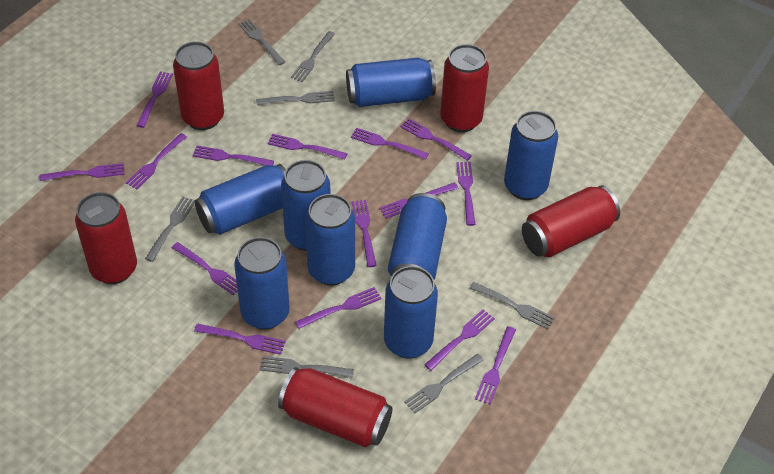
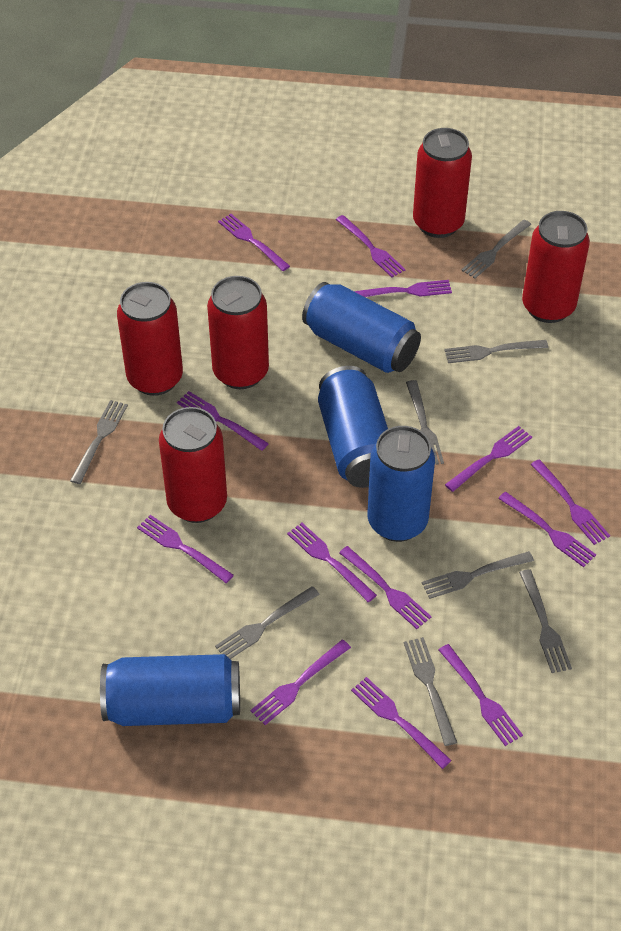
blue can: [195,164,286,235] [234,237,290,330] [281,160,331,251] [305,194,355,286] [346,57,436,107] [384,266,438,359] [388,193,447,279] [504,111,558,200] = 8 -> [100,654,240,726] [302,282,421,373] [318,366,388,488] [367,426,435,542] = 4
grey fork: [145,197,195,262] [238,19,285,65] [256,91,335,105] [260,356,354,378] [291,31,335,82] [404,354,484,413] [470,282,555,329] = 7 -> [70,400,128,484] [215,586,320,659] [404,637,457,746] [406,380,444,465] [422,551,534,599] [444,340,548,363] [461,220,531,279] [519,569,572,673] = 8
purple fork: [39,163,124,181] [126,133,187,189] [136,72,173,128] [172,242,238,295] [193,145,274,165] [194,324,286,355] [267,134,348,159] [295,287,381,329] [351,128,429,159] [352,200,377,267] [379,182,459,219] [400,118,472,161] [425,309,495,371] [456,162,476,226] [475,326,516,405] = 15 -> [137,515,234,583] [177,391,269,451] [218,214,290,271] [251,640,351,725] [287,523,377,602] [336,215,405,277] [339,546,432,629] [351,677,452,769] [354,280,452,297] [439,644,523,746] [445,426,532,492] [498,492,596,567] [530,459,610,545] = 13

